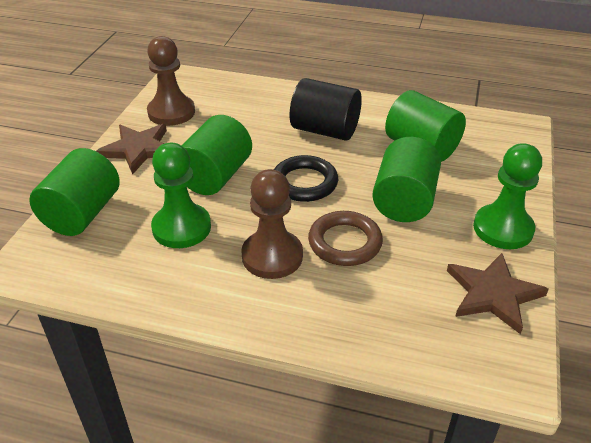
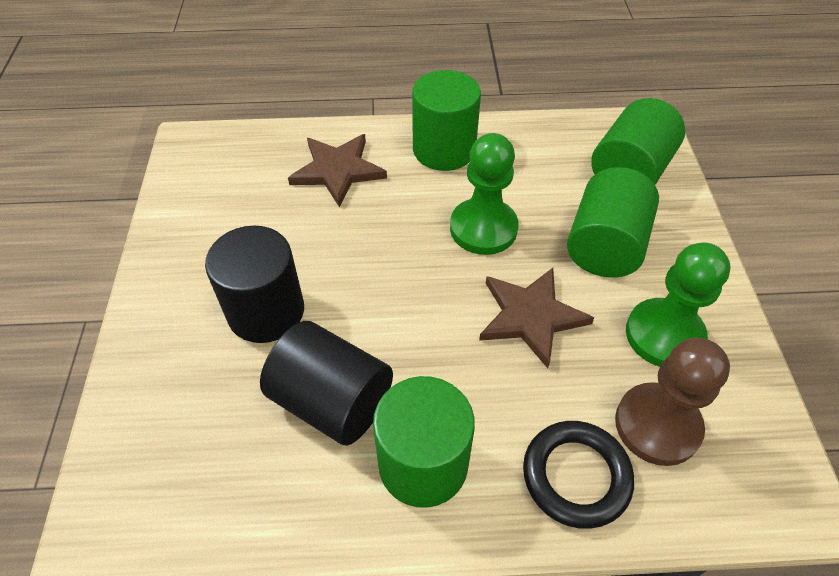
black cylinder: [290,78,362,141] = 1 -> [205,226,304,343] [260,321,393,445] = 2
brown pawn: [147,36,195,126] [241,169,303,279] = 2 -> [615,338,730,466] = 1
brown ring: [308,211,383,266] = 1 -> none = 0

